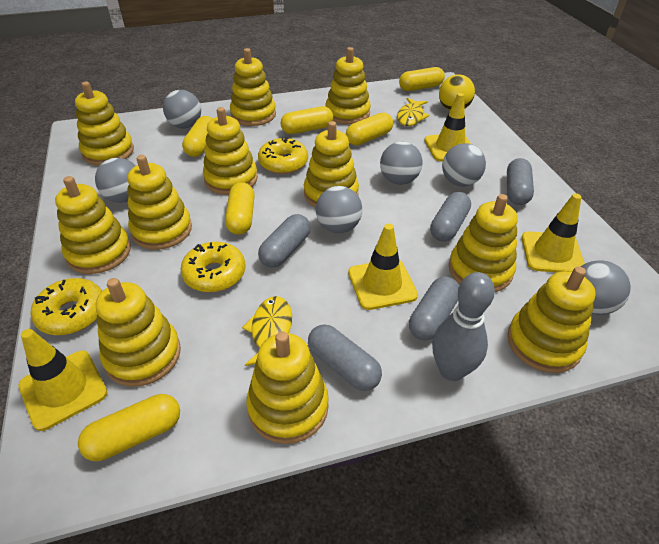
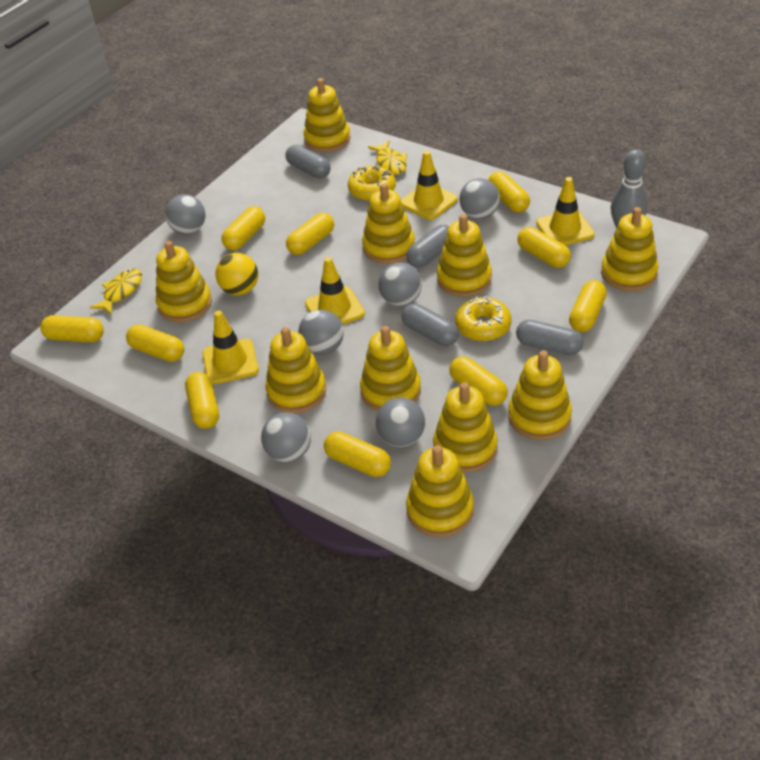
grey capsule: [258,214,311,267] [308,324,382,391] [409,277,459,341] [430,192,471,242] [507,158,534,205] = 5 -> [285,145,330,178] [402,303,459,346] [406,225,449,268] [516,320,584,355] = 4
yellow capsule: [78,394,180,461] [182,116,213,157] [225,182,255,235] [281,106,333,134] [346,113,393,145] [399,67,445,91] = 6 -> [41,315,104,342] [126,325,184,362] [185,372,219,429] [221,206,265,250] [286,213,334,255] [324,432,391,477] [449,356,508,406] [488,171,530,213] [517,227,571,268] [569,280,607,332] = 10
yellow donut: [30,278,102,335] [180,242,246,292] [258,137,308,174] = 3 -> [348,166,396,201] [455,296,511,341] = 2
yellow stacking toy: [55,176,131,274] [75,81,134,165] [96,278,181,387] [127,155,192,250] [203,107,258,195] [230,48,276,126] [246,331,329,444] [304,121,359,208] [326,47,371,124] [449,194,518,292] [507,266,596,373] = 11 -> [156,241,212,322] [265,327,326,413] [304,78,351,152] [360,326,421,411] [362,183,415,264] [406,445,474,537] [433,382,498,473] [437,214,492,297] [508,351,572,440] [601,207,659,291] = 10

